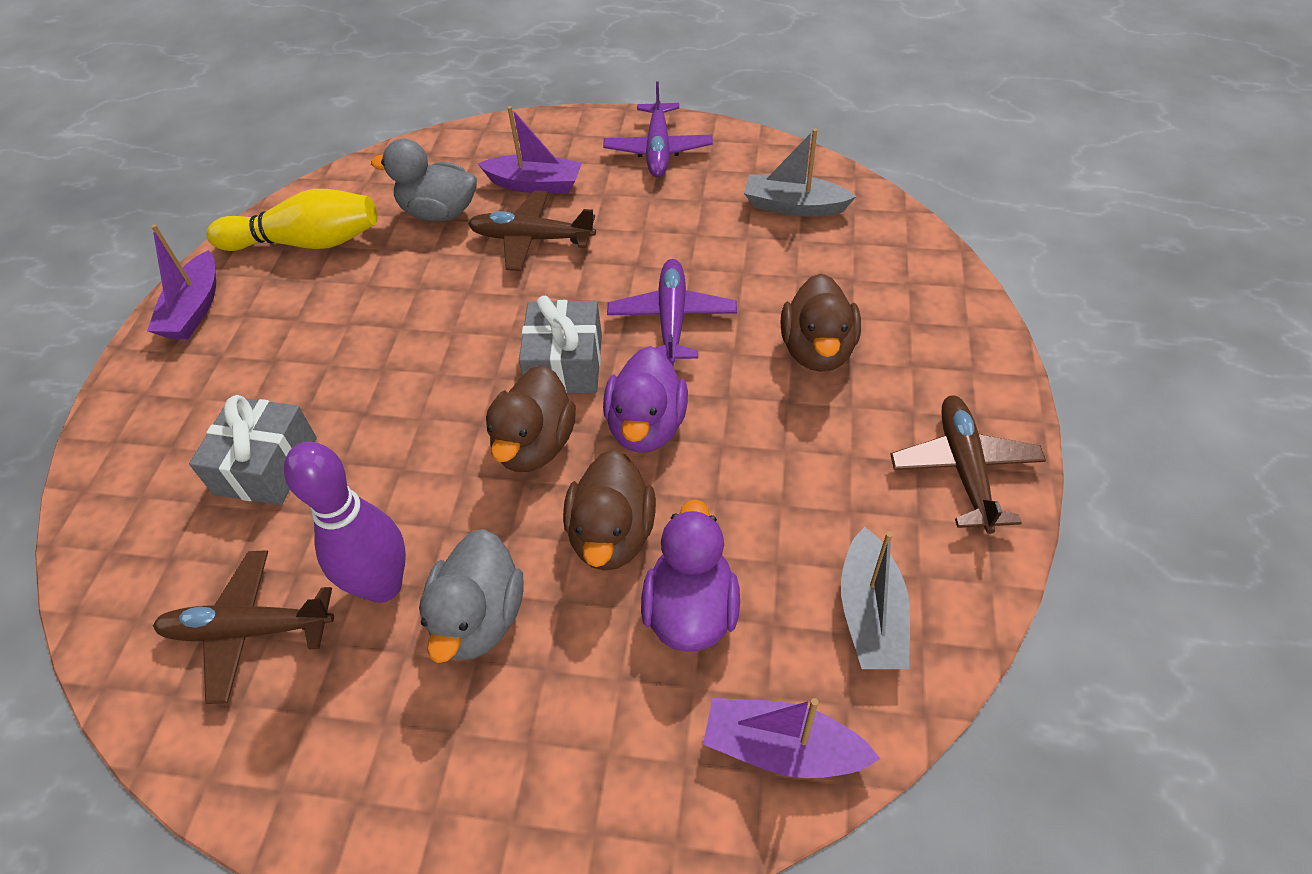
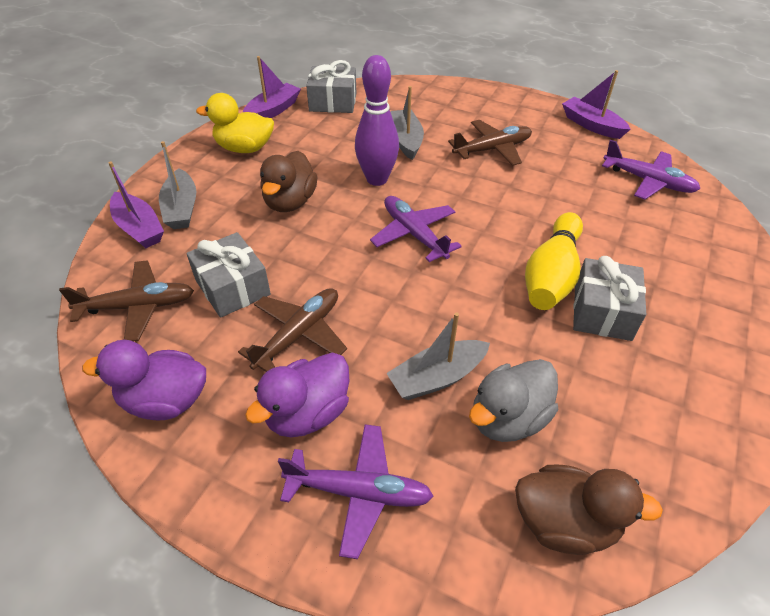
brown duck: [486,365,576,472] [563,449,656,571] [780,274,861,372] = 3 -> [260,151,317,212] [515,465,663,555] = 2
grey boat: [744,128,857,217] [841,527,910,669] = 2 -> [159,141,196,229] [386,312,490,400] [391,86,424,160] = 3
grey duck: [371,139,477,221] [419,529,524,663] = 2 -> [469,359,559,442] = 1
grey gift: [189,395,317,505] [519,296,602,393] = 2 -> [186,232,271,318] [306,60,356,113] [573,256,646,341] = 3
purple plane: [603,81,713,177] [607,259,737,365] = 2 -> [278,424,433,559] [370,196,462,262] [602,140,700,200] = 3
yellow duck: none = 0 -> [196,93,274,153] = 1

